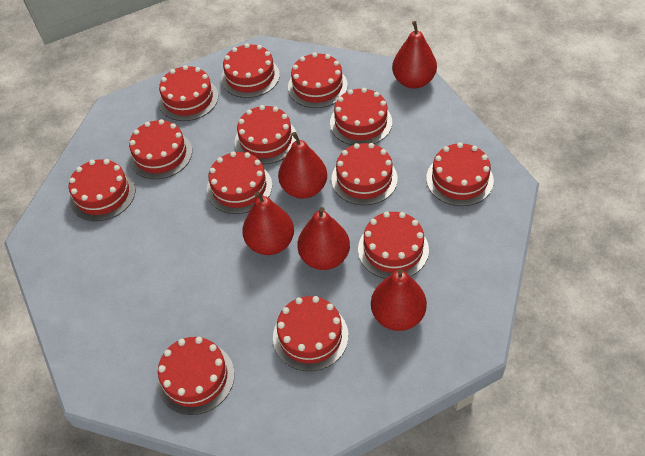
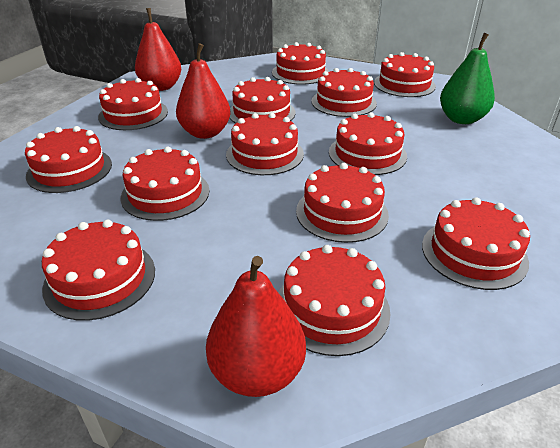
green pear: none = 0 -> [440,33,495,124] = 1
red pear: [242,191,294,255] [278,132,327,199] [297,207,350,270] [371,269,427,331] [392,21,437,89] = 5 -> [135,8,181,91] [176,43,230,139] [206,256,306,397] = 3

